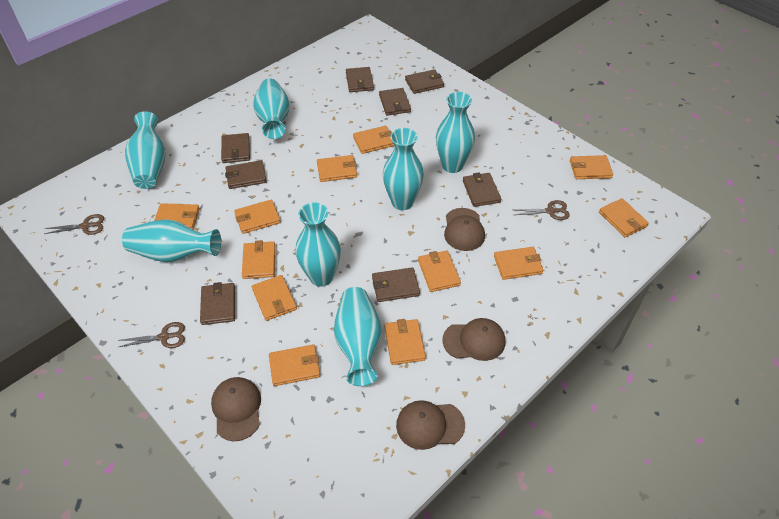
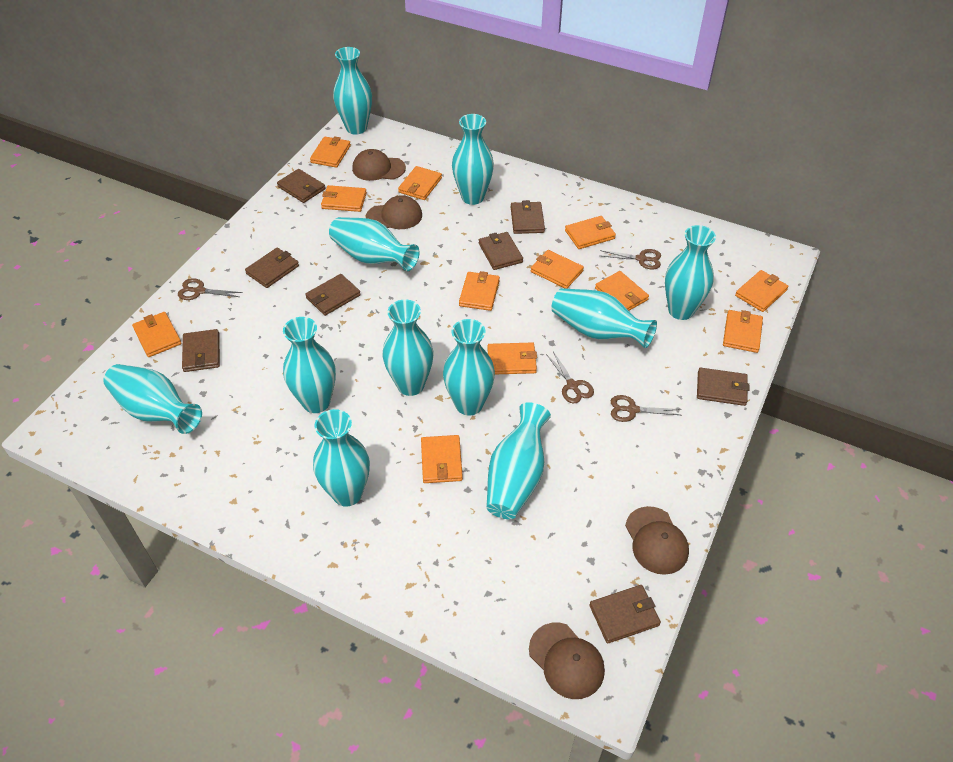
brown scissors: [44,214,104,235] [118,322,185,348] [515,200,570,220] = 3 -> [178,279,243,300] [546,351,594,403] [600,249,661,269] [611,395,682,422] = 4
turquoise vase: [122,219,221,262] [125,111,166,189] [253,78,290,139] [295,202,341,287] [334,287,381,386] [383,128,424,210] [436,92,475,173] = 7 -> [103,364,202,434] [283,317,336,413] [313,409,370,507] [329,217,420,271] [333,47,372,134] [382,299,433,396] [443,319,495,416] [452,114,494,205] [486,402,551,519] [551,288,657,348] [665,225,716,320] = 11

